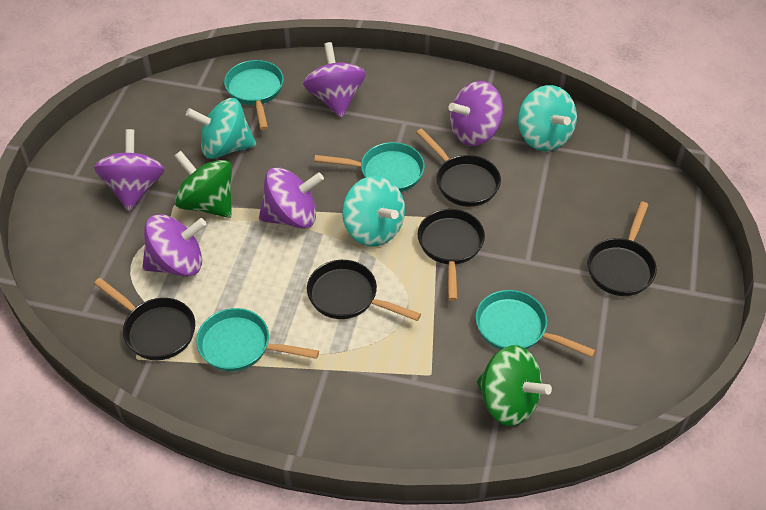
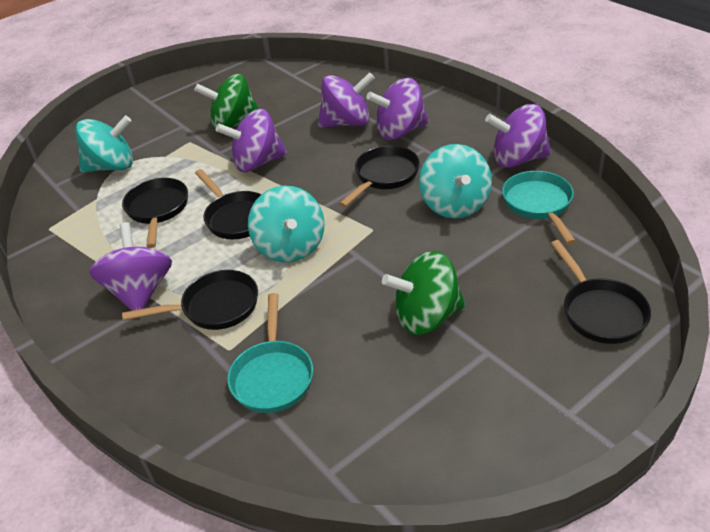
turquoise pan: [196,308,319,372] [224,60,284,130] [314,142,425,192] [476,290,596,357] = 4 -> [227,293,313,413] [502,171,576,245] = 2

